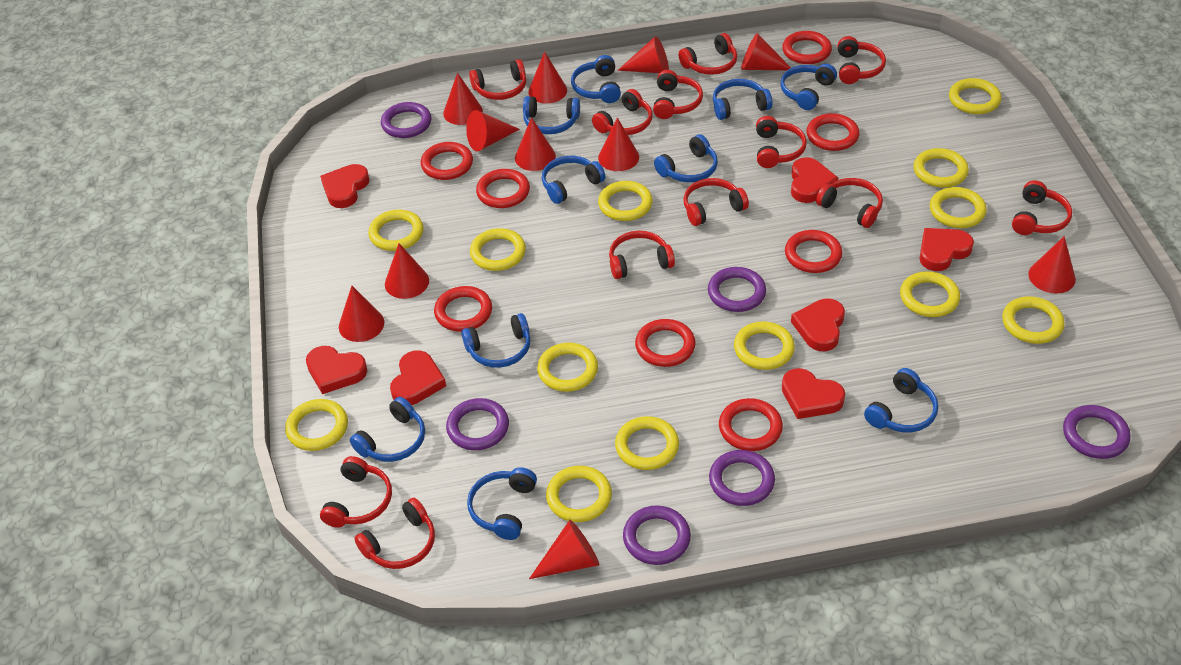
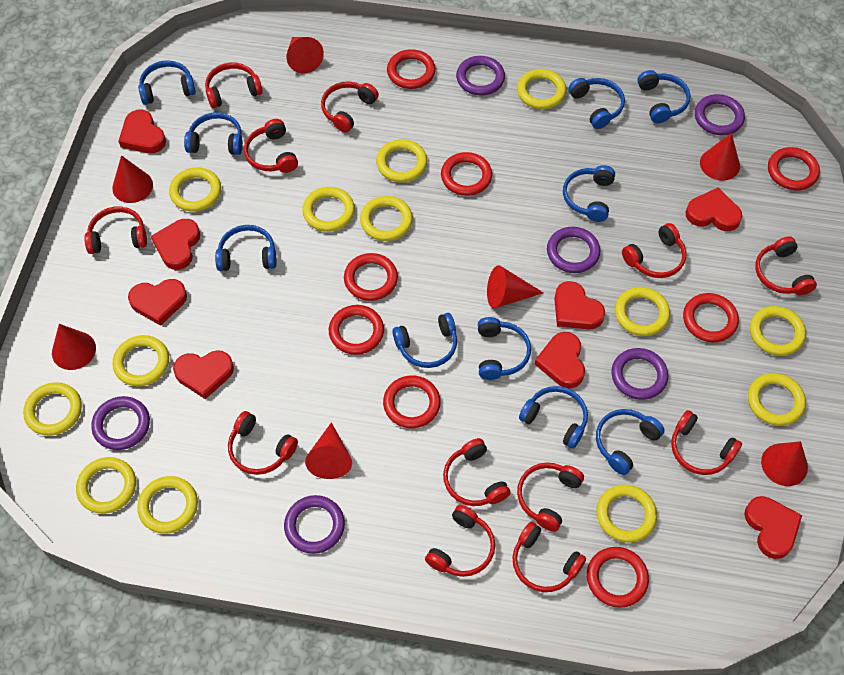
red cone: [339,286,384,342] [385,243,429,299] [443,73,483,125] [466,110,520,151] [515,117,556,171] [528,51,567,104] [529,520,599,579] [598,118,639,171] [617,36,669,73] [741,33,791,70] [1028,236,1076,293] = 11 -> [52,324,96,370] [112,155,153,203] [287,37,324,74] [305,422,352,479] [487,265,544,308] [700,133,740,181] [761,441,808,486] = 7
red heart: [306,346,367,394] [320,164,370,208] [390,350,446,405] [782,368,845,419] [791,157,838,203] [791,298,845,351] [919,228,974,271] = 7 -> [118,110,166,153] [128,279,187,326] [151,219,200,270] [173,350,234,399] [535,332,585,388] [554,281,605,330] [686,188,742,231] [744,496,802,559] = 8

